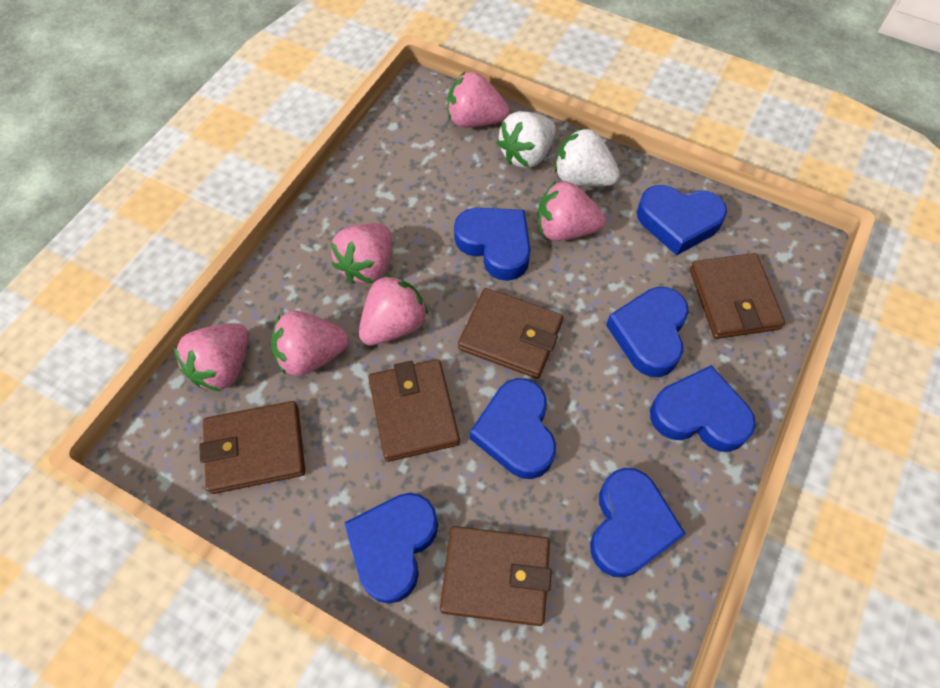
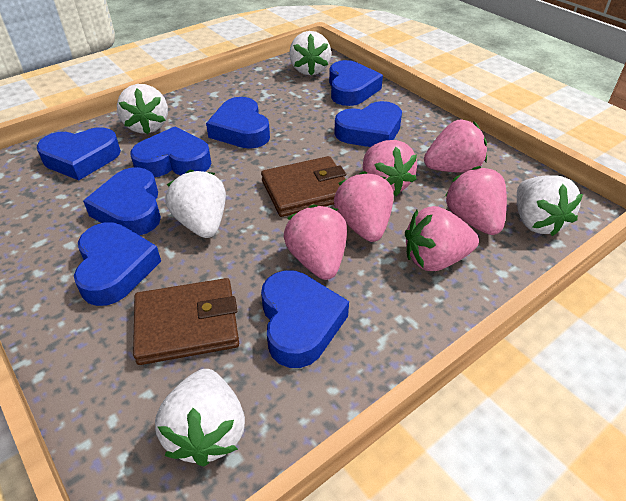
blue heart: [344,493,438,604] [454,208,531,281] [470,378,556,479] [590,468,686,577] [606,287,689,377] [637,185,727,255] [650,366,756,452] = 7 -> [37,127,121,180] [74,222,161,306] [83,167,161,236] [131,127,211,177] [206,97,270,149] [261,270,349,368] [329,60,383,106] [334,101,402,147] = 8
brown wallet: [199,401,305,494] [368,359,460,462] [440,526,552,626] [458,288,563,379] [690,253,785,339] = 5 -> [133,278,239,365] [261,156,346,217] = 2
white strawberry: [497,111,556,168] [554,127,620,186] = 2 -> [117,84,168,134] [155,369,245,466] [165,170,226,238] [289,31,331,76] [517,175,583,236] = 5

